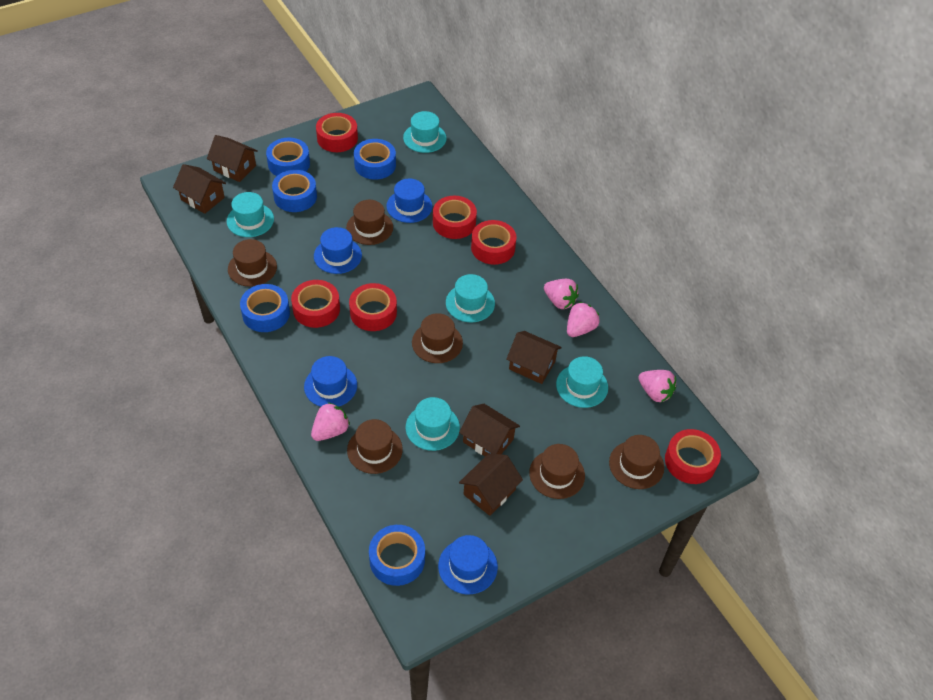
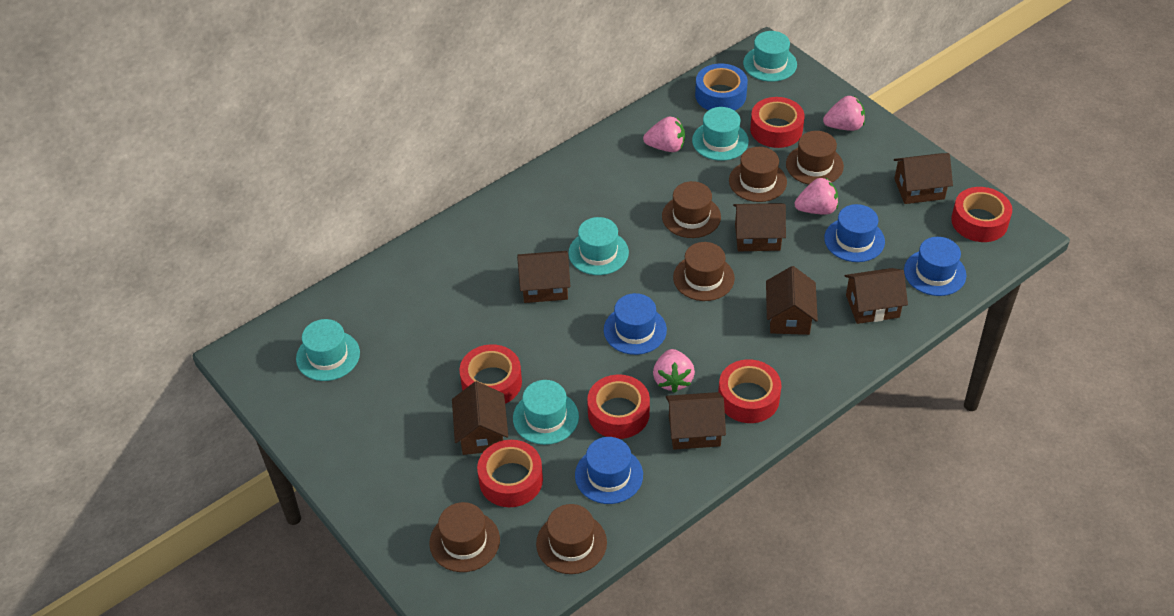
blue tape: [240,284,290,332] [266,138,310,176] [272,170,317,212] [354,139,396,180] [369,525,425,586] = 5 -> [695,63,748,111] = 1
brown house: [173,164,226,214] [207,135,258,182] [459,404,520,456] [459,453,523,516] [506,331,562,384] = 5 -> [452,381,508,455] [517,251,570,303] [666,392,726,450] [733,203,786,251] [766,266,818,335] [845,268,908,324] [894,153,953,204] = 7

